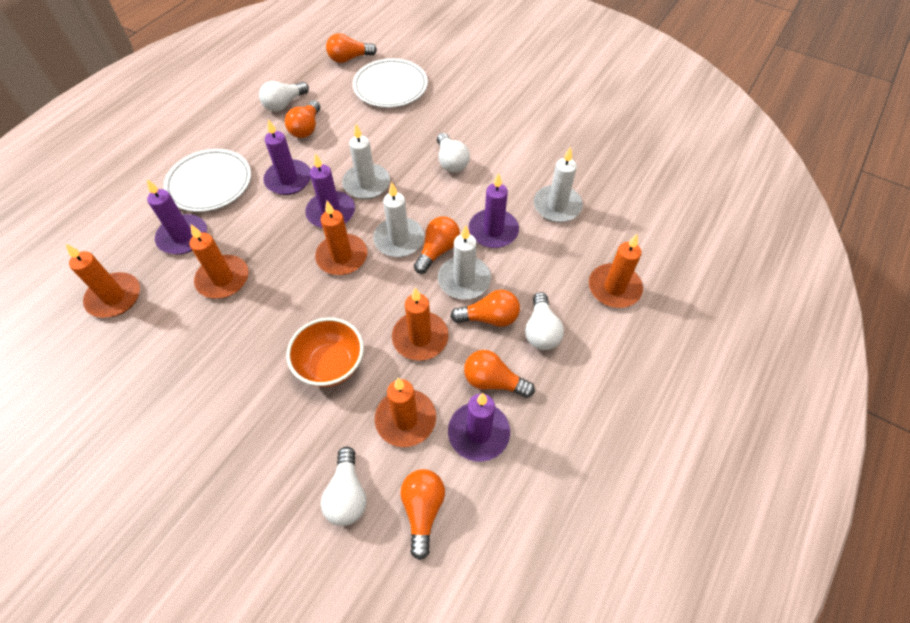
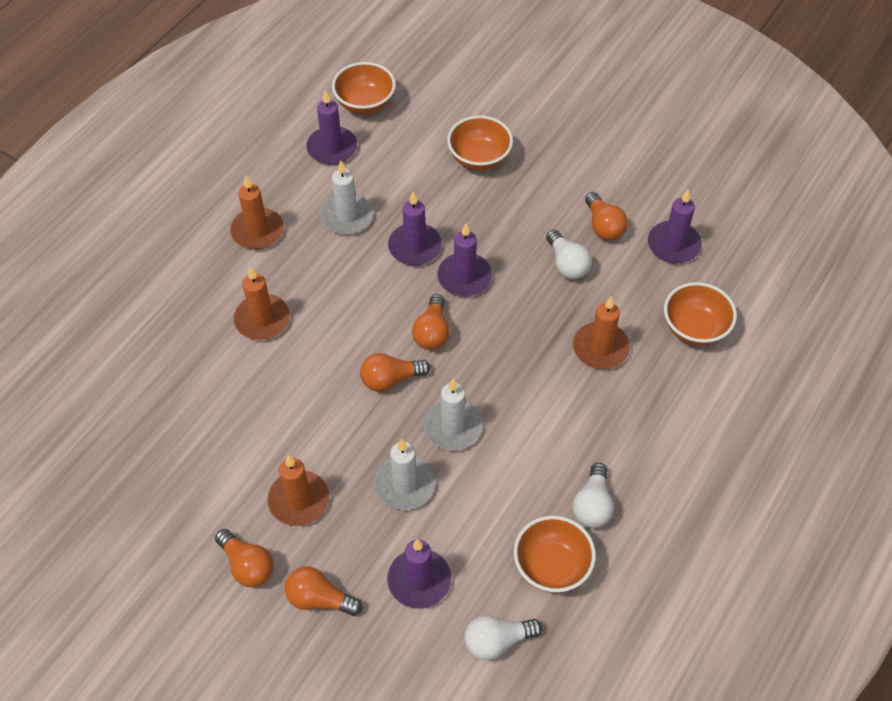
orange bowl: [286,317,364,387] = 1 -> [332,62,396,114] [447,116,513,171] [514,516,596,593] [664,282,737,346] = 4
orange candle: [65,243,140,318] [189,224,249,299] [315,201,367,275] [375,378,436,447] [392,288,449,360] [589,234,643,308] = 6 -> [230,176,284,250] [234,266,290,340] [267,455,329,526] [573,296,630,369] = 4
orange light bulb: [285,100,320,138] [326,33,377,63] [400,469,445,560] [414,217,460,274] [450,290,520,327] [464,350,535,398] = 6 -> [215,529,274,587] [285,566,362,616] [360,353,430,392] [412,294,450,350] [585,192,628,240] = 5
white candle: [342,124,390,199] [373,182,424,257] [438,225,491,299] [534,146,583,222] = 4 -> [320,161,373,235] [374,439,435,510] [423,378,482,451] = 3
white light bulb: [259,81,309,112] [321,447,366,526] [437,133,470,173] [525,292,564,350] = 4 -> [464,615,542,660] [546,230,592,279] [572,463,614,528] = 3
white plate: [163,149,251,212] [352,58,428,108] = 2 -> none = 0

